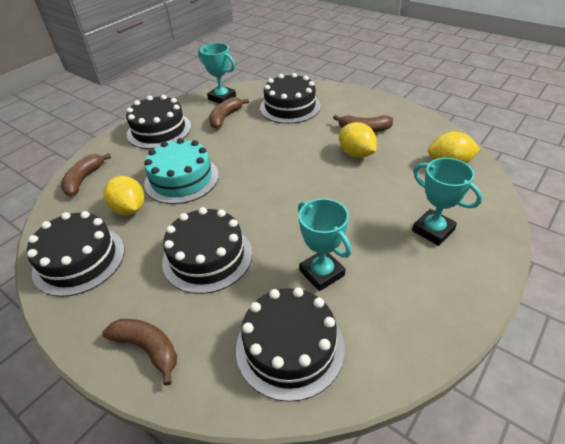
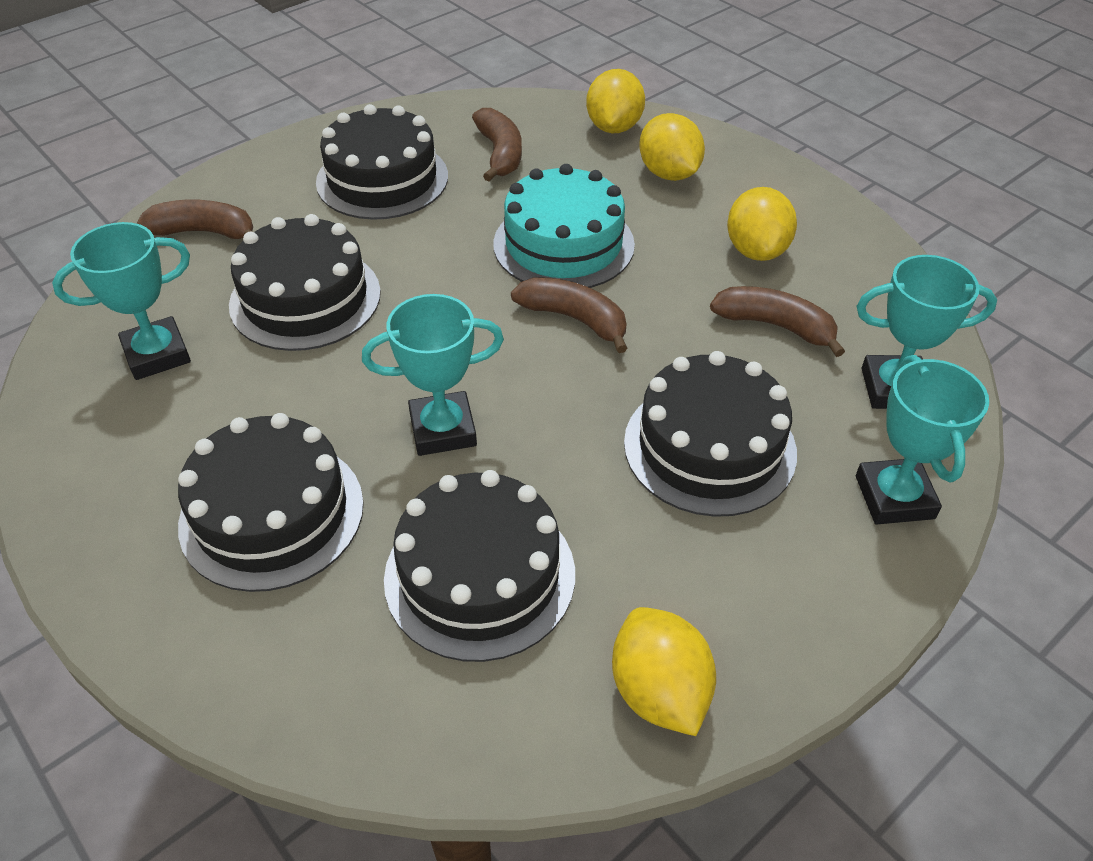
turquoise trophy: [198,43,236,104] [298,198,352,291] [412,158,482,246] = 3 -> [52,222,191,380] [362,294,504,456] [856,355,989,524] [857,255,997,409] = 4
yellow lemon: [103,176,144,216] [339,122,377,158] [428,132,480,163] = 3 -> [586,69,645,133] [612,607,716,736] [639,113,705,181] [727,187,797,261] = 4

